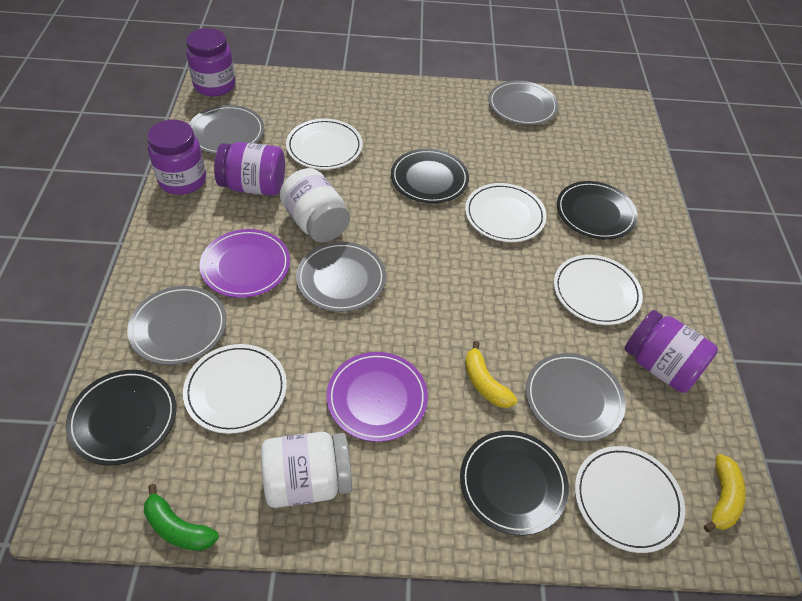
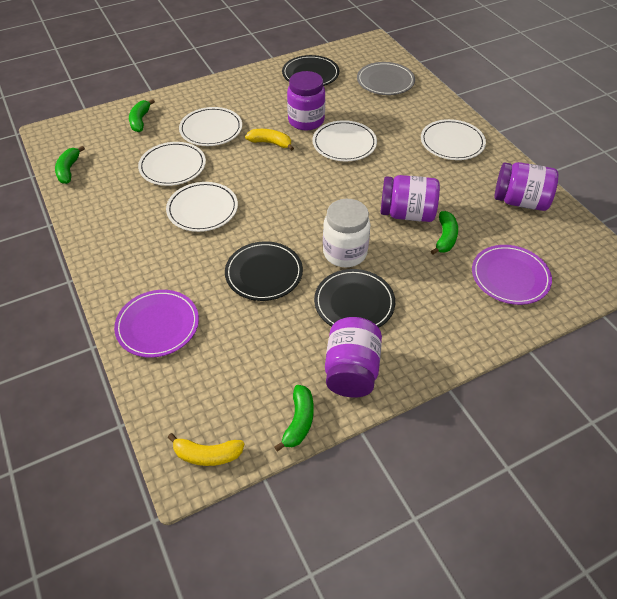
black plate: [66,370,177,465] [391,149,469,203] [460,431,569,535] [557,181,638,240] = 4 -> [225,241,303,301] [282,55,339,86] [314,269,395,327] = 3
green banana: [144,484,219,551] = 1 -> [55,146,85,184] [129,99,155,132] [274,385,314,451] [431,211,458,254] = 4
grey plate: [127,286,226,365] [189,105,264,154] [296,242,386,312] [488,81,558,125] [526,353,626,442] = 5 -> [357,62,415,95] = 1
white jar: [261,432,352,508] [280,168,350,242] = 2 -> [323,199,371,267] = 1

